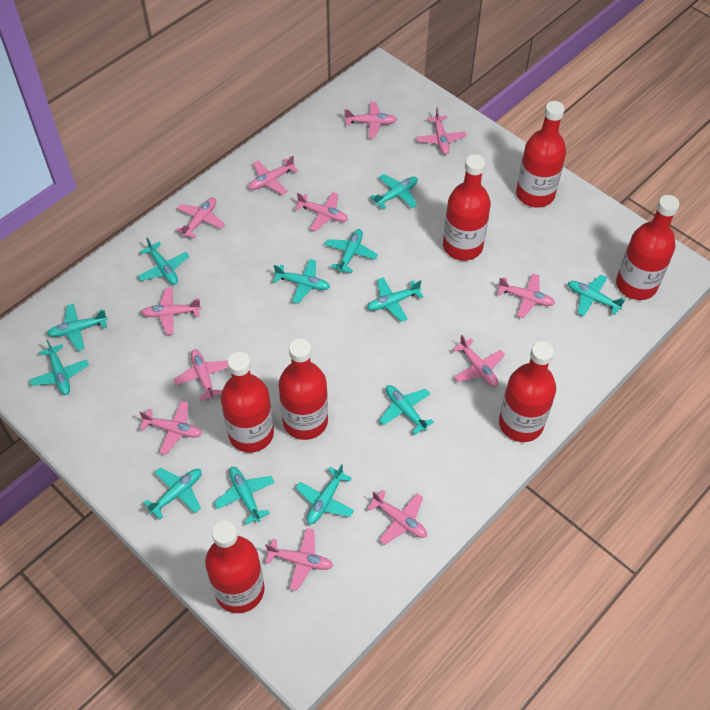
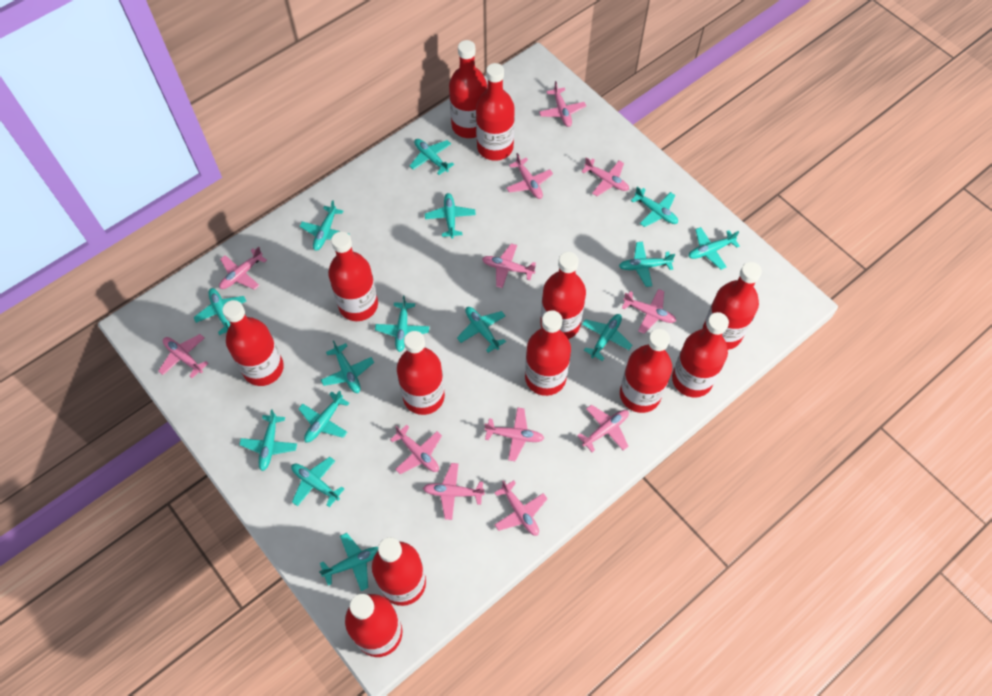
red bottle: [205,521,265,613] [221,352,274,453] [279,338,328,440] [443,154,491,261] [499,341,556,442] [516,101,566,208] [616,195,680,300] = 7 -> [222,300,284,386] [328,231,378,321] [345,594,402,657] [372,537,426,606] [397,331,445,415] [449,40,487,138] [476,63,515,161] [525,310,571,396] [540,252,586,339] [620,329,672,413] [672,312,729,397] [703,262,762,350] = 12
turquoise plane: [30,339,89,395] [47,304,107,351] [138,237,189,285] [143,467,202,519] [214,467,275,525] [273,259,330,303] [296,464,354,524] [325,229,378,273] [367,278,423,322] [370,174,418,210] [379,385,434,435] [568,274,625,316] = 12 -> [194,288,246,335] [239,409,297,471] [291,457,344,507] [298,390,349,442] [299,200,350,251] [319,533,378,591] [321,341,374,393] [375,295,429,352] [410,139,454,175] [425,193,476,238] [457,307,506,353] [582,314,632,361] [619,242,675,287] [631,187,678,227] [688,227,740,270] = 15

